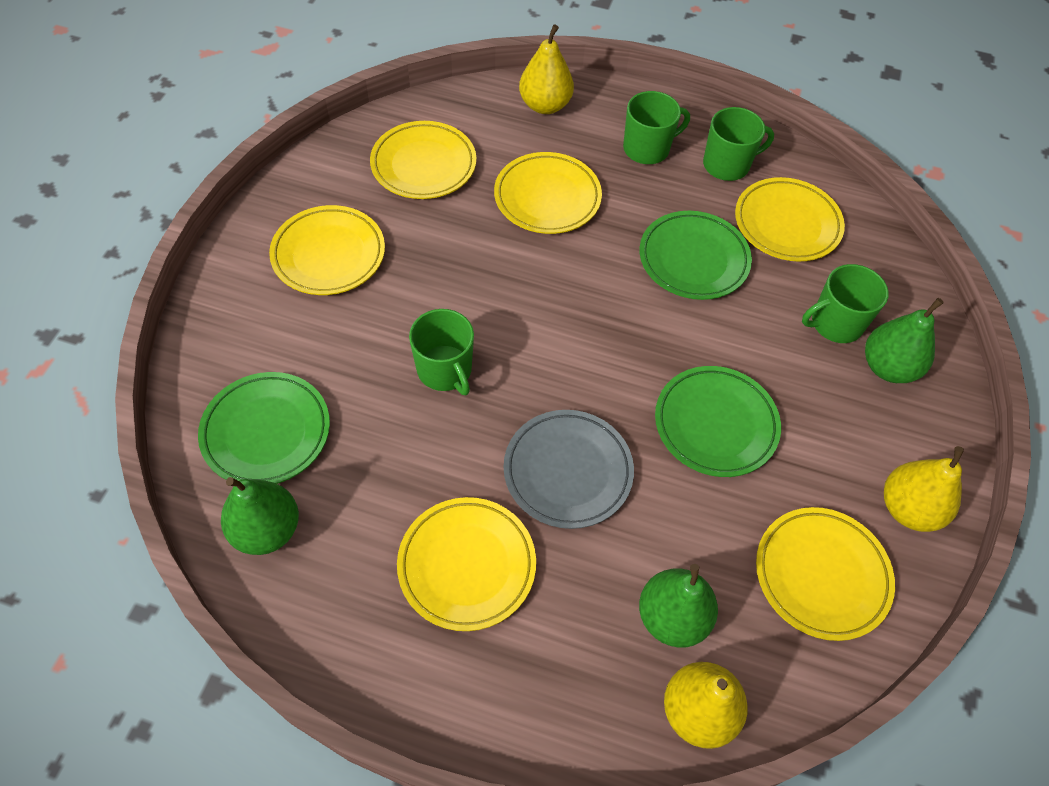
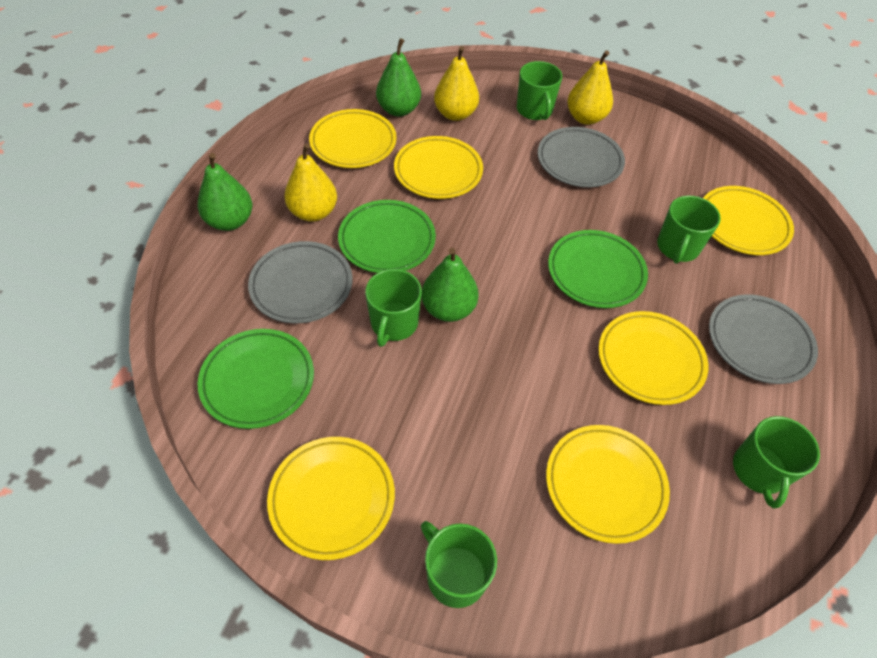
green mug: [409,309,474,395] [623,91,690,164] [703,107,774,181] [802,264,889,343] = 4 -> [365,269,422,347] [421,521,497,608] [517,61,562,120] [657,195,721,264] [733,416,820,509] = 5
grey plate: [504,410,634,529] = 1 -> [248,241,353,323] [538,127,625,187] [709,294,818,384] = 3

